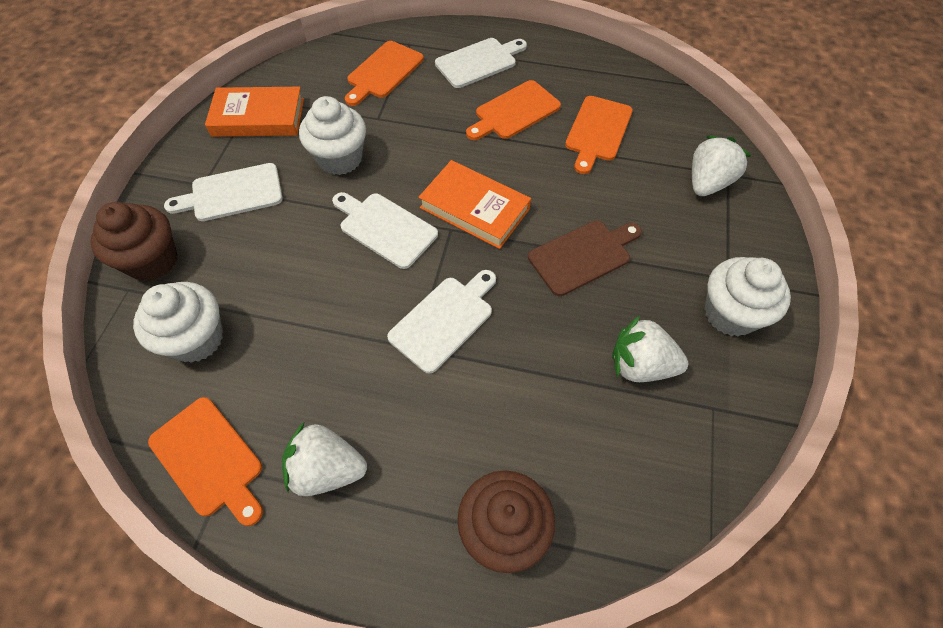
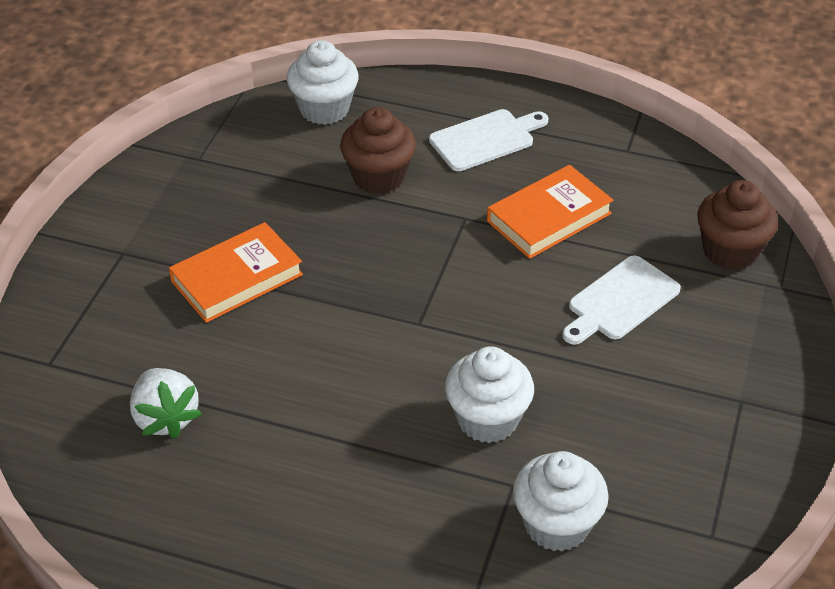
brown cutting board: [528,221,642,296] = 1 -> none = 0
orange cutting board: [148,397,263,526] [345,41,424,106] [466,80,561,140] [565,96,633,174] = 4 -> none = 0
white cutting board: [164,163,283,221] [332,192,438,269] [387,270,496,374] [435,38,527,88] = 4 -> [429,109,548,171] [562,255,681,345] = 2
white strawberry: [282,422,367,496] [612,316,688,382] [692,135,751,196] = 3 -> [130,368,202,439] = 1

